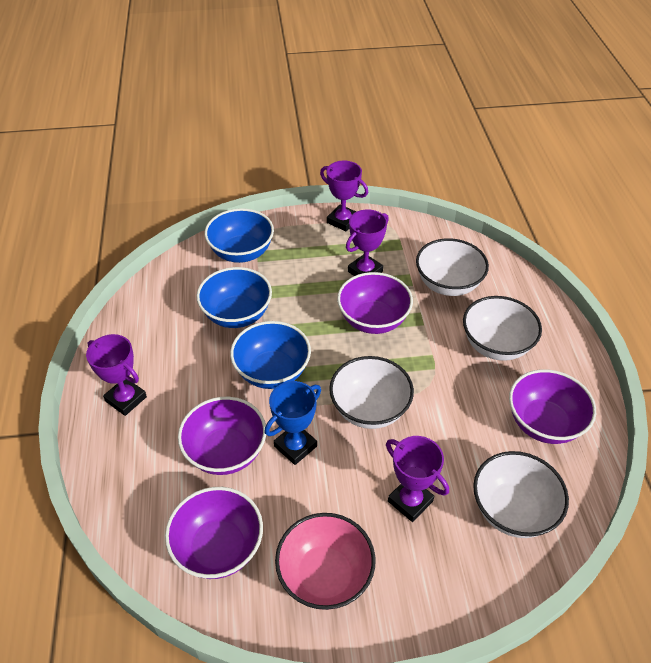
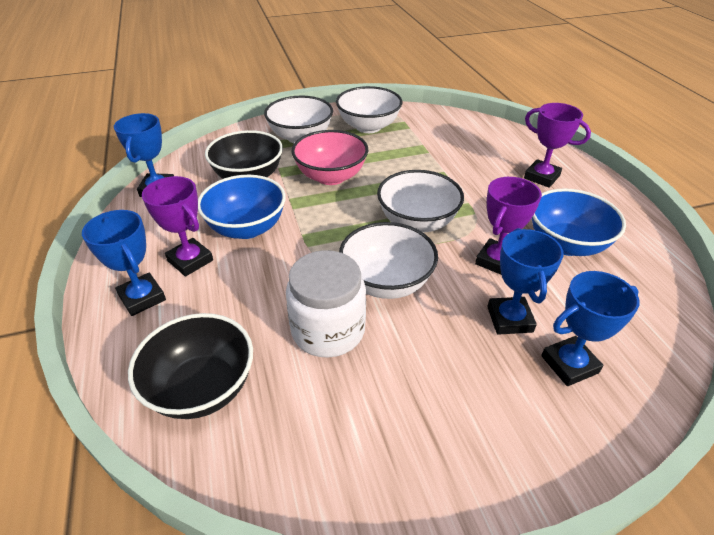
black bowl: none = 0 -> [128,313,253,419] [205,130,283,179] = 2
blue bowl: [196,267,272,328] [205,208,274,263] [230,321,311,389] = 3 -> [198,175,286,239] [532,188,626,256] = 2
blue trophy: [265,381,321,465] = 1 -> [82,210,166,316] [114,113,174,197] [487,228,564,335] [541,271,639,386] = 4
purple bowl: [165,487,263,579] [178,397,266,475] [337,272,413,334] [509,369,596,444] = 4 -> none = 0
purple trophy: [86,334,147,416] [320,161,368,232] [346,209,389,276] [386,436,449,522] = 4 -> [142,176,213,276] [475,177,542,275] [524,103,591,188] = 3
white jar: none = 0 -> [286,250,366,358] = 1

